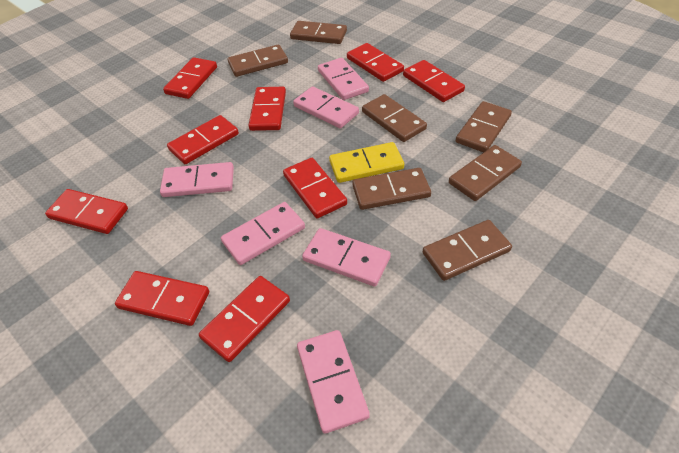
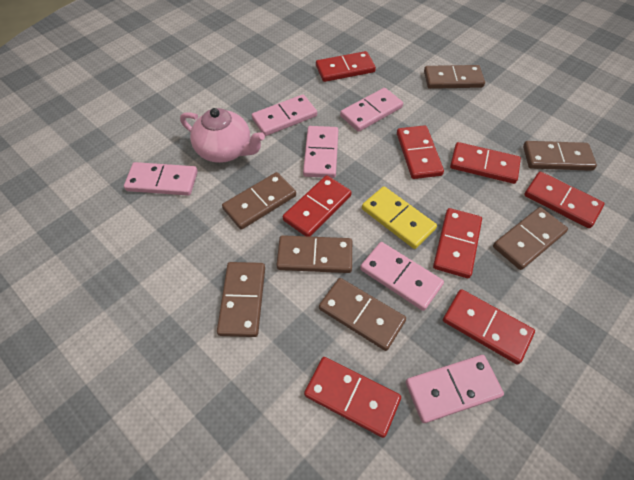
pink teapot: none = 0 -> [180,108,265,163] = 1
red domino: [45,189,128,234] [115,271,209,326] [163,57,217,99] [167,115,239,164] [199,276,290,362] [248,87,286,131] [283,158,347,218] [347,43,404,82] [403,60,465,102] = 9 -> [283,175,352,237] [304,357,401,438] [316,51,376,82] [397,125,444,179] [433,208,482,278] [443,289,535,364] [450,142,521,184] [524,172,605,228] = 8

